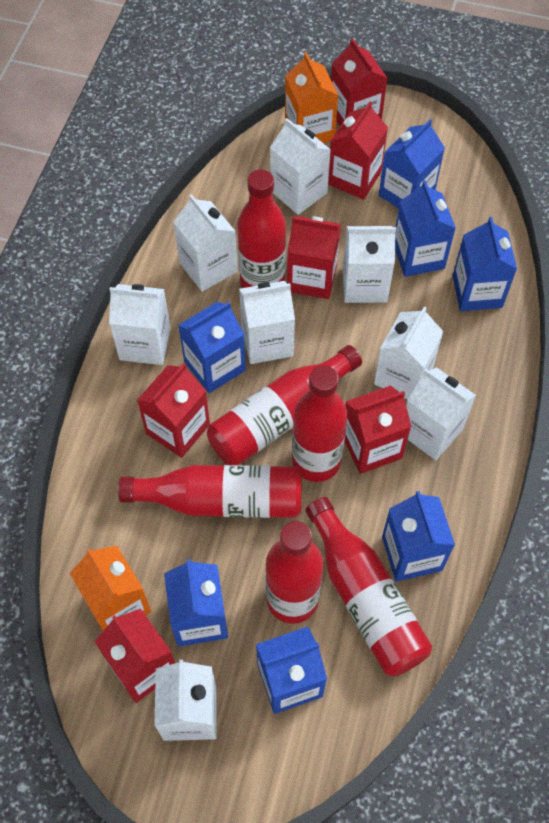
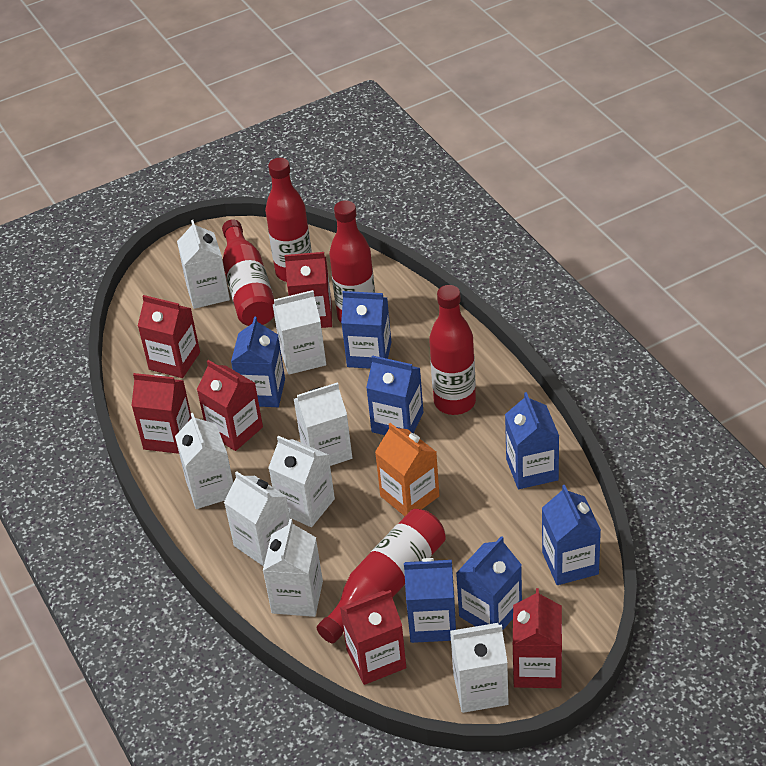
orange carton: [70,545,151,631] [285,52,338,143] = 2 -> [375,423,440,516] = 1
red bottle: [118,465,302,518] [207,345,362,465] [237,169,286,288] [265,521,323,624] [292,365,348,482] [305,497,432,676] = 6 -> [222,220,274,326] [265,158,312,282] [317,509,446,644] [329,200,375,322] [429,285,476,415] = 5

